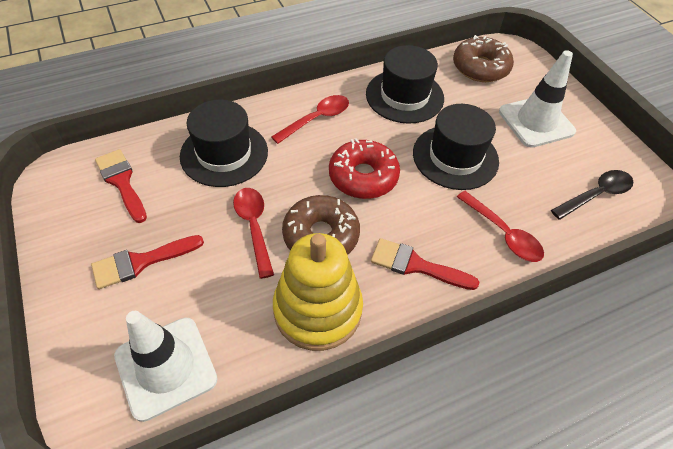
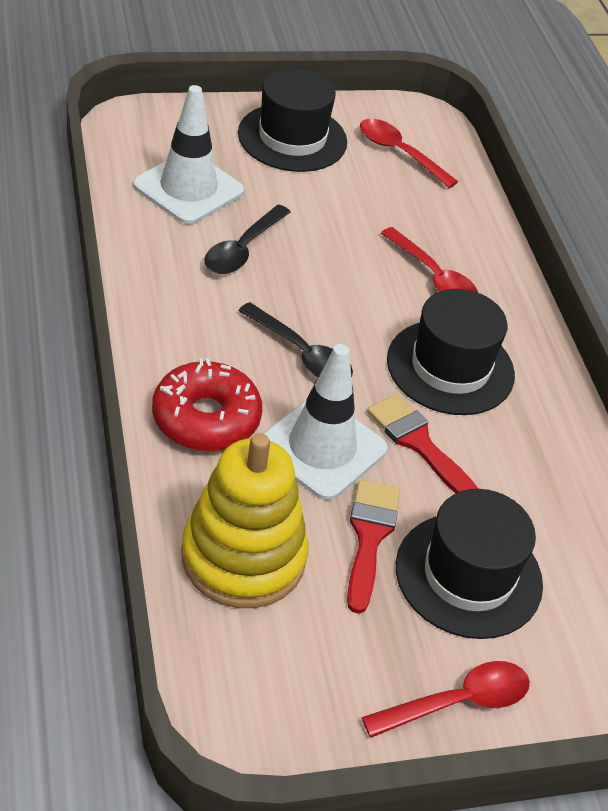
black spoon: [551,170,633,220] = 1 -> [204,205,290,274] [238,302,353,378] = 2
brown donut: [282,195,360,255] [453,35,514,82] = 2 -> none = 0
red brush: [91,235,204,289] [95,149,147,223] [371,238,479,290] = 3 -> [347,480,400,614] [367,394,478,494] = 2

